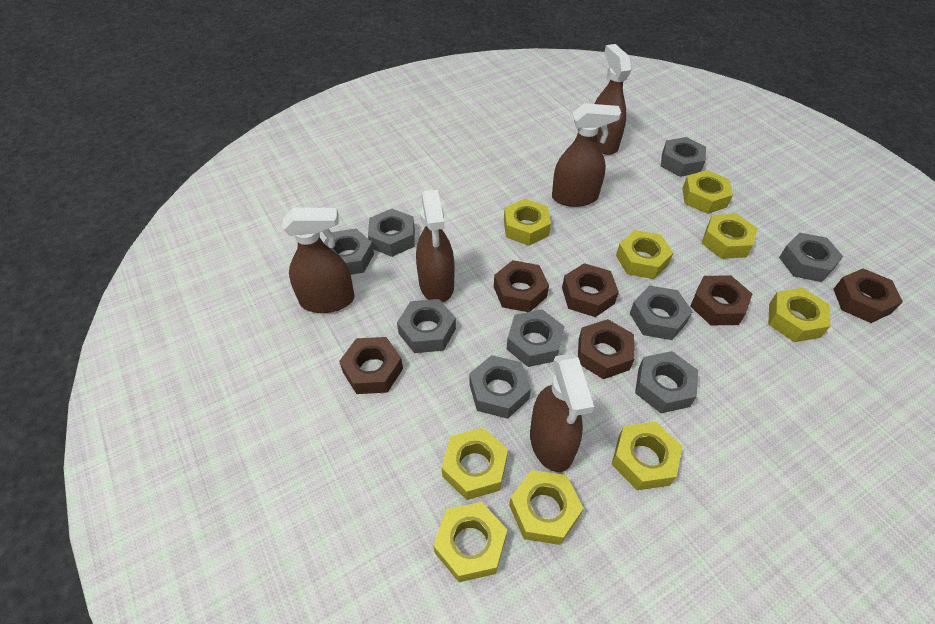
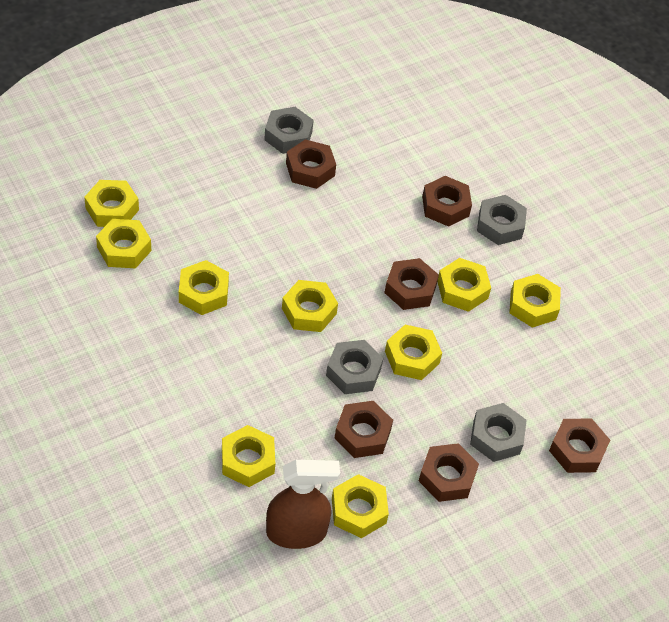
brown spray bottle: [282,208,355,313] [416,190,455,303] [530,354,594,472] [552,103,621,207] [595,44,632,155] = 5 -> [266,460,340,549] = 1
grey nut: [324,228,374,275] [368,209,415,257] [397,299,456,353] [469,355,531,419] [507,309,564,367] [630,286,693,340] [635,351,698,413] [661,137,706,177] [779,232,843,282] = 9 -> [264,107,314,154] [326,340,383,394] [470,403,527,462] [477,195,527,245] = 4

